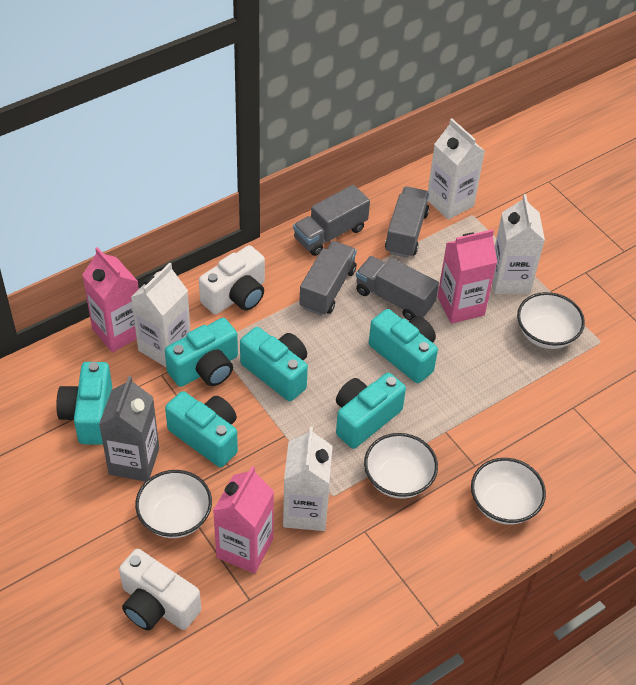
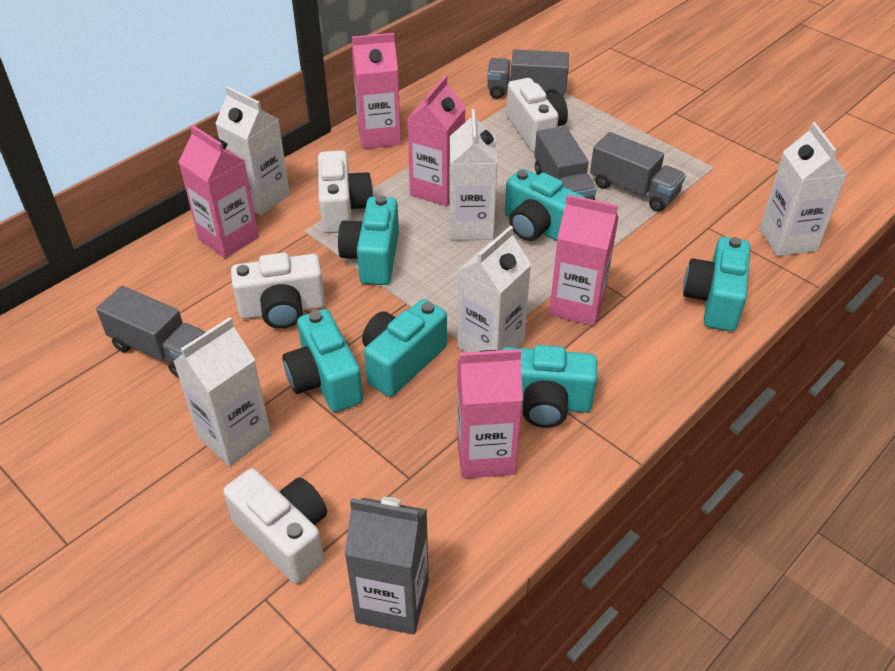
pink carton: [82,247,139,352] [213,466,274,574] [437,229,497,324] = 3 -> [179,125,259,258] [352,33,401,149] [407,75,466,206] [457,349,523,478] [549,194,618,326] = 5
white bowl: [135,470,212,538] [364,433,438,499] [471,458,546,525] [517,292,585,349] = 4 -> none = 0
white camera: [119,549,201,631] [199,245,265,315] = 2 -> [223,469,327,584] [231,253,325,329] [318,150,373,233] [506,78,568,152] = 4
white carton: [131,263,191,367] [283,427,333,531] [428,118,485,220] [492,194,545,294] = 4 -> [173,317,271,466] [215,86,290,215] [449,109,497,240] [457,226,531,352] [760,122,847,256] = 5

